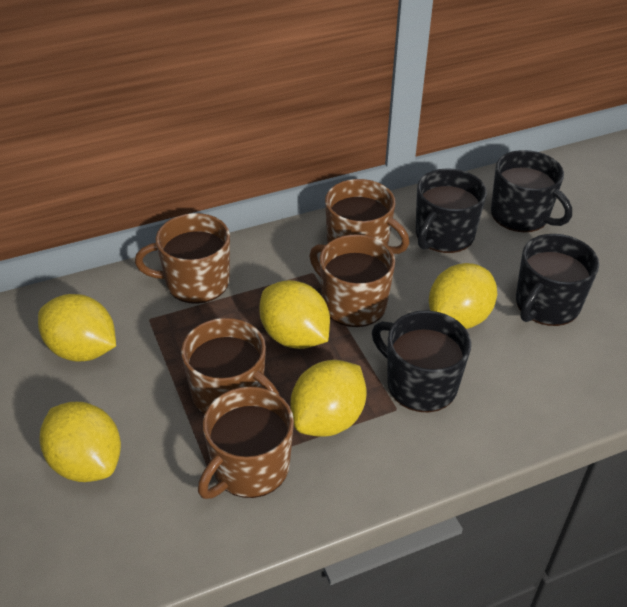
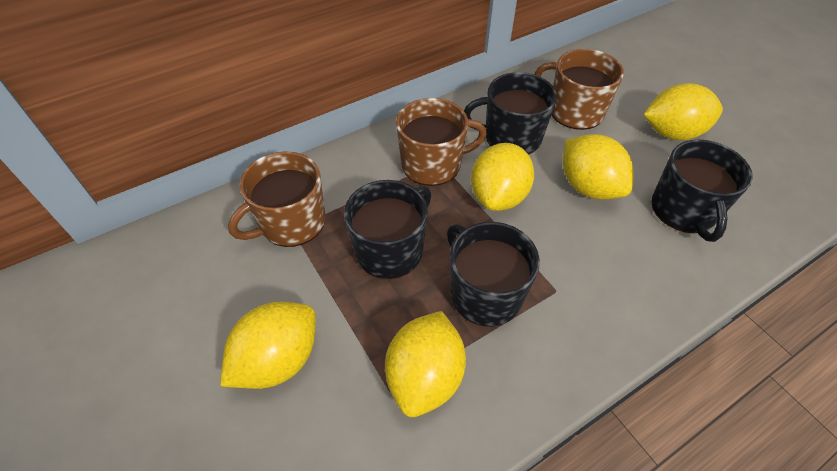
brown mug: [135,213,230,304] [181,318,279,415] [198,386,294,499] [309,234,395,327] [325,179,409,254] = 5 -> [228,151,325,247] [396,98,487,186] [534,49,624,130] = 3

